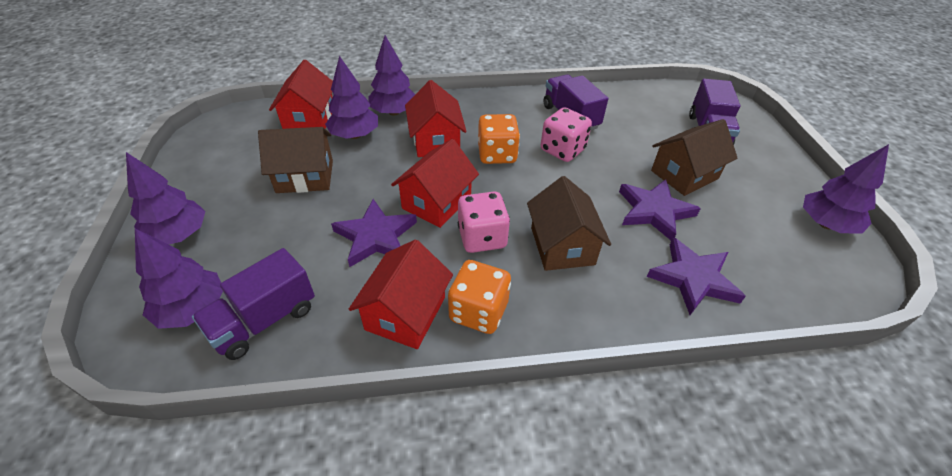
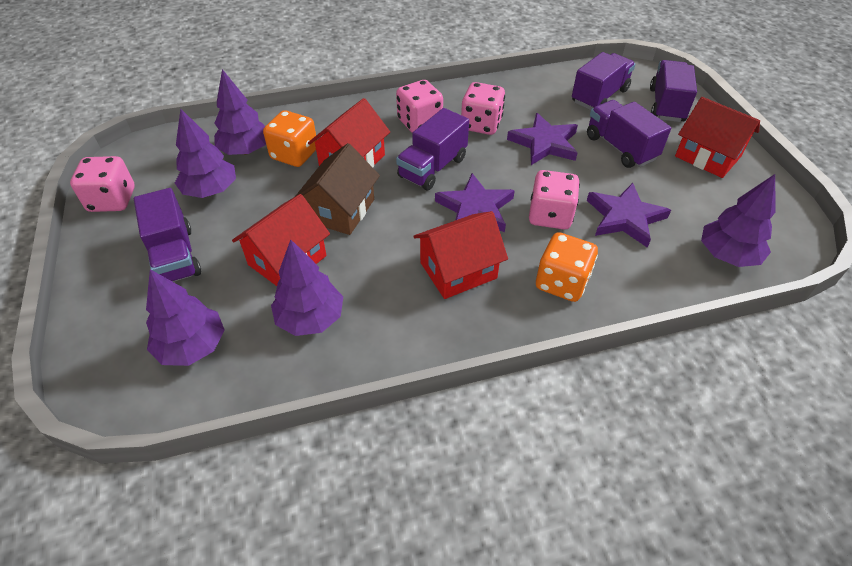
brown house: [258,127,333,193] [527,176,611,271] [651,119,737,196] = 3 -> [296,143,380,235] = 1
pink dice: [458,192,510,253] [541,107,592,162] = 2 -> [70,156,135,212] [396,80,443,133] [461,82,505,135] [529,170,580,229] = 4
purple truck: [192,248,315,360] [544,75,608,130] [689,79,741,145] = 3 -> [134,188,201,282] [396,108,469,190] [572,52,636,110] [587,100,671,168] [650,60,697,122] = 5

